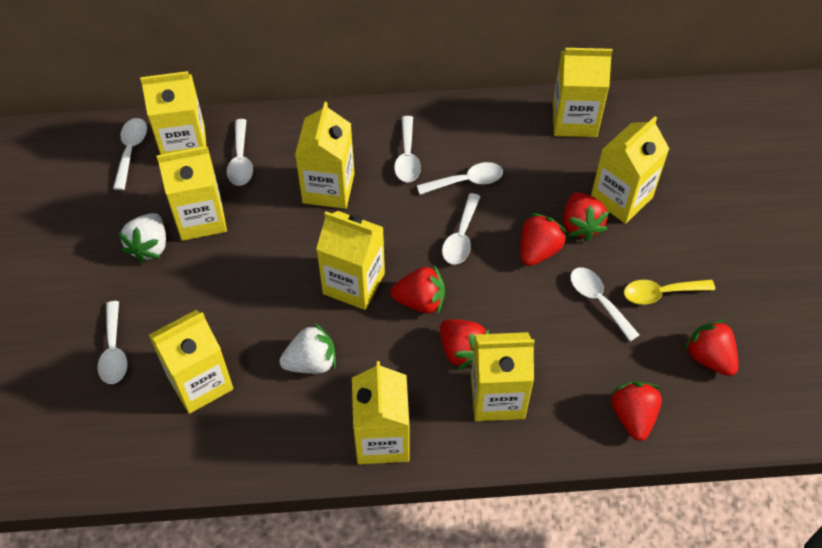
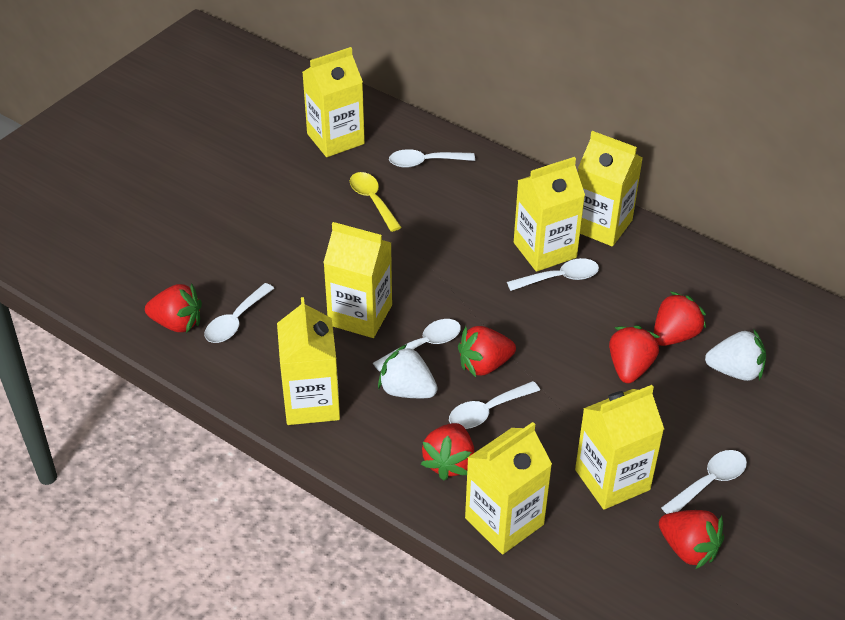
white spoon: [97,301,128,384] [113,118,147,190] [226,119,253,186] [394,116,421,182] [417,162,503,195] [442,193,481,265] [570,268,639,342] = 7 -> [204,283,275,343] [373,319,461,372] [389,149,475,168] [449,381,540,429] [507,258,599,291] [661,450,747,514] = 6
yellow carton: [140,71,207,155] [149,310,233,414] [157,146,227,241] [295,102,355,209] [316,211,385,310] [352,361,410,464] [471,332,535,421] [553,47,613,137] [591,117,669,224] = 9 -> [277,297,340,425] [302,47,365,157] [323,222,392,338] [465,422,552,554] [514,157,585,272] [575,385,664,510] [578,131,643,246] = 7

